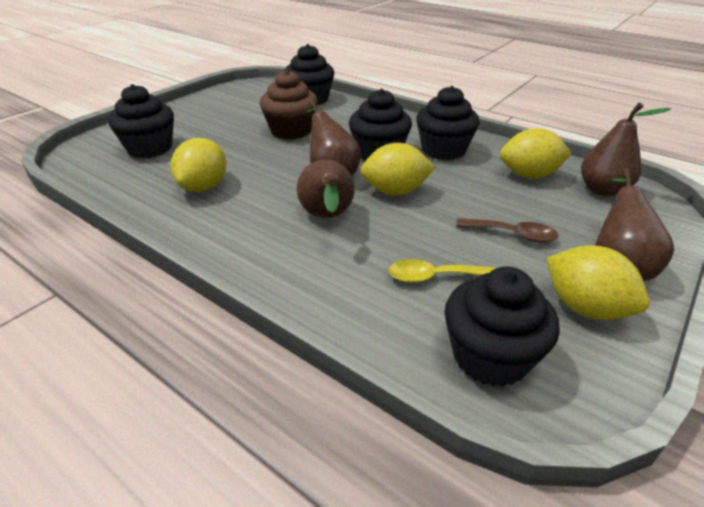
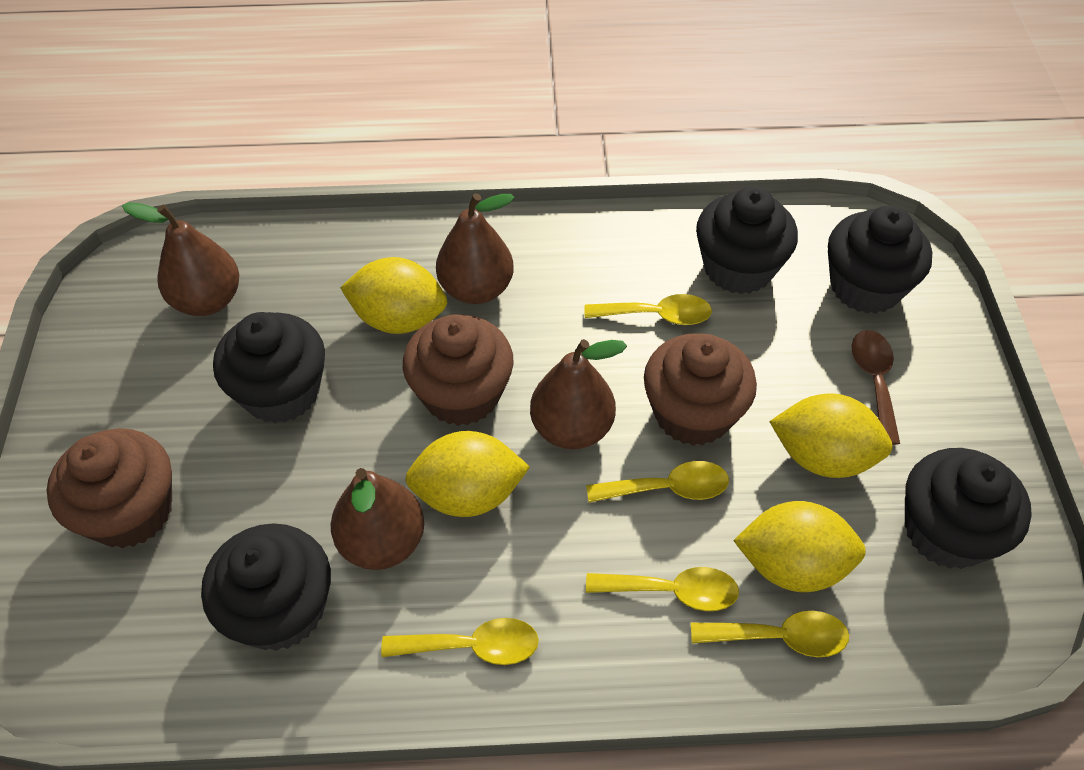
brown cupcake: [260,70,318,140] = 1 -> [47,428,172,548] [403,314,514,426] [644,333,757,446] = 3
yellow spoon: [389,259,496,283] = 1 -> [381,618,539,665] [584,294,712,325] [586,461,729,503] [586,567,739,611] [691,611,849,657] = 5

